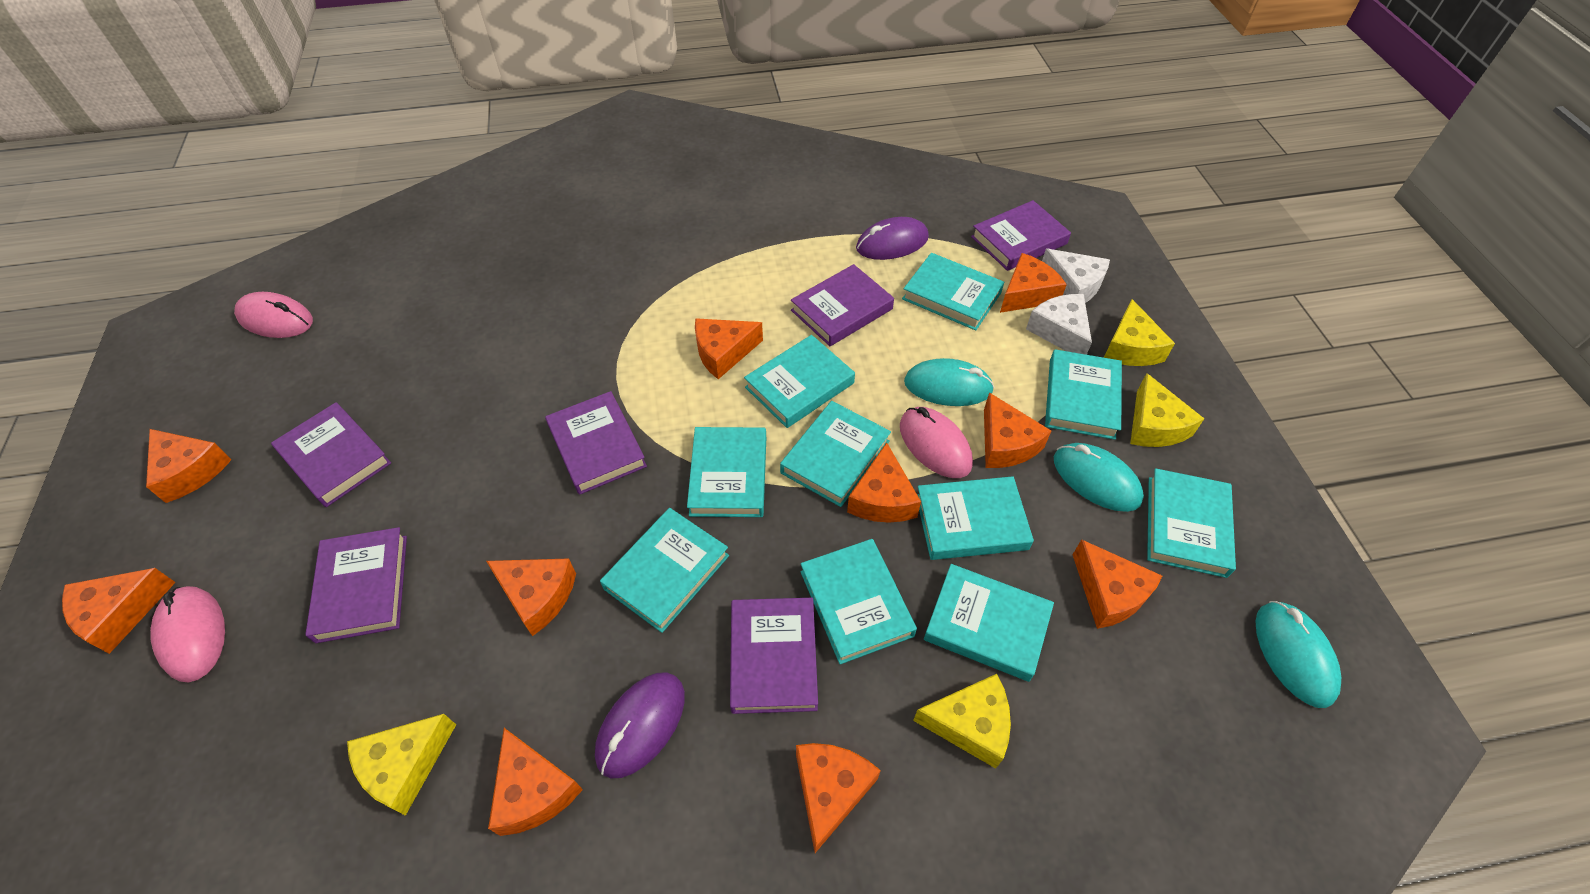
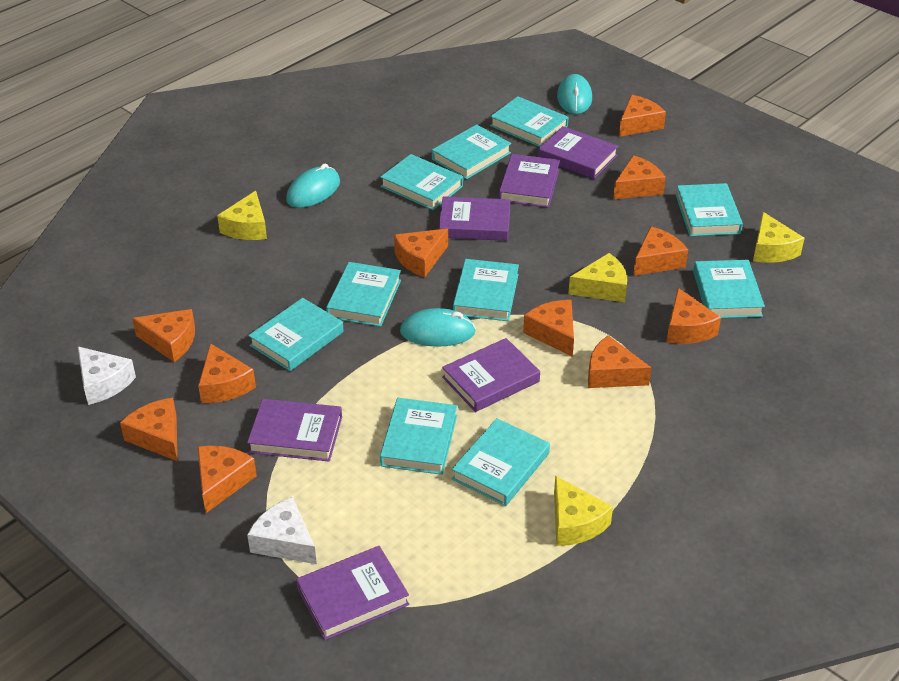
orange cheese: [62,568,176,654] [146,429,232,503] [486,558,576,636] [488,728,583,836] [695,318,763,379] [796,743,881,853] [847,442,921,523] [984,392,1051,468] [1000,253,1067,313] [1073,539,1162,629] = 10 -> [120,398,177,461] [132,309,195,362] [198,343,256,403] [198,446,257,513] [394,229,448,277] [523,300,574,357] [588,335,652,388] [613,155,666,199] [619,95,666,137] [633,226,688,276] [667,288,721,344] = 11
pink mouse: [150,586,225,682] [234,292,313,338] [900,407,973,478] = 3 -> none = 0
purple mouse: [595,672,685,778] [856,217,929,260] = 2 -> none = 0

